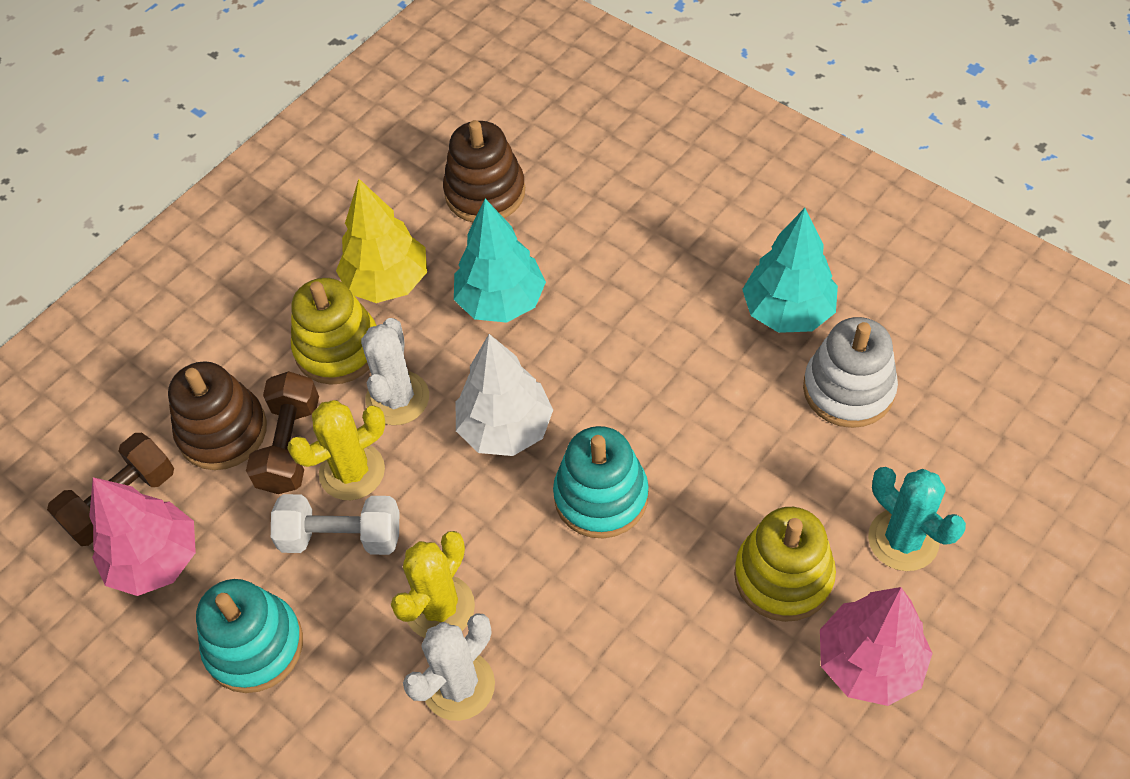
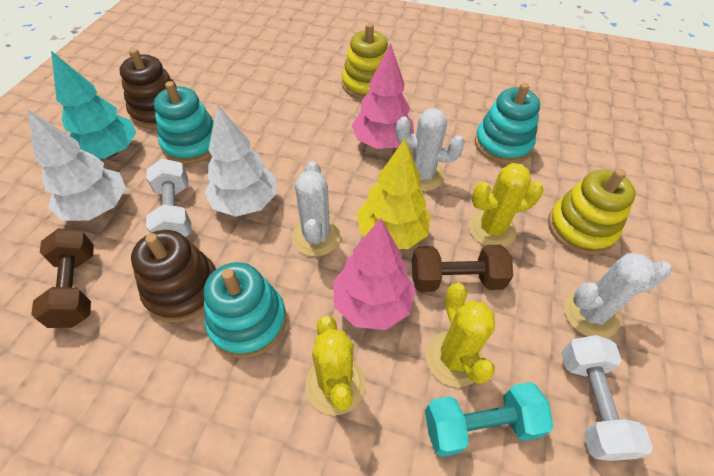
turquoise cactus: [868,467,966,571] = 1 -> none = 0
turquoise dumbbell: none = 0 -> [425,382,553,457] = 1
turquoise stacking toy: [196,579,303,693] [553,426,649,538] = 2 -> [154,81,214,164] [204,262,287,358] [475,83,540,164] = 3
turquoise tree: [454,199,546,323] [742,208,838,333] = 2 -> [51,51,136,159] = 1
white cactus: [361,318,429,425] [403,613,495,721] = 2 -> [292,161,341,257] [396,108,464,191] [564,253,671,338] = 3
white dumbbell: [271,494,399,555] = 1 -> [146,159,192,237] [561,335,653,461] = 2
white stacking toy: [803,317,898,428] = 1 -> none = 0
white tree: [456,334,553,456] = 1 -> [27,109,126,221] [205,104,277,217] = 2
yellow cactus: [287,400,385,500] [391,531,475,638] = 2 -> [305,315,366,415] [426,283,495,387] [469,163,544,247] = 3

